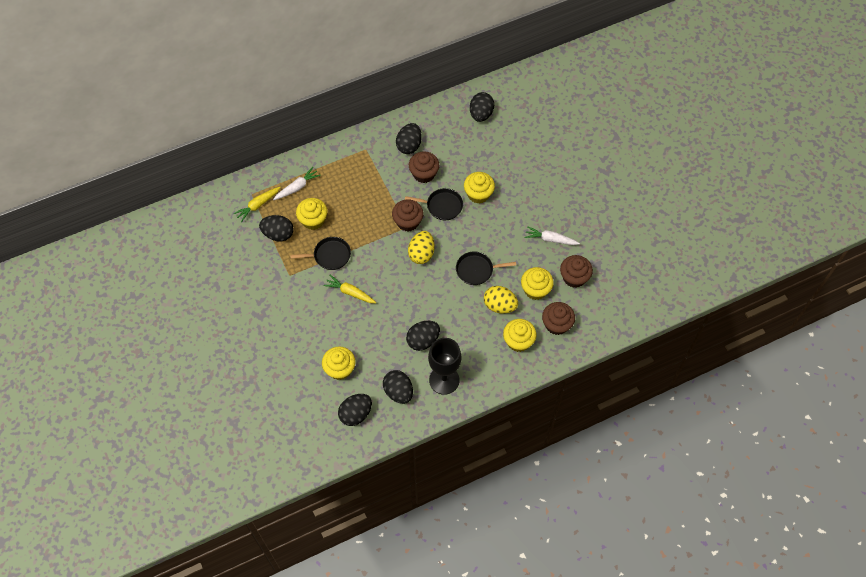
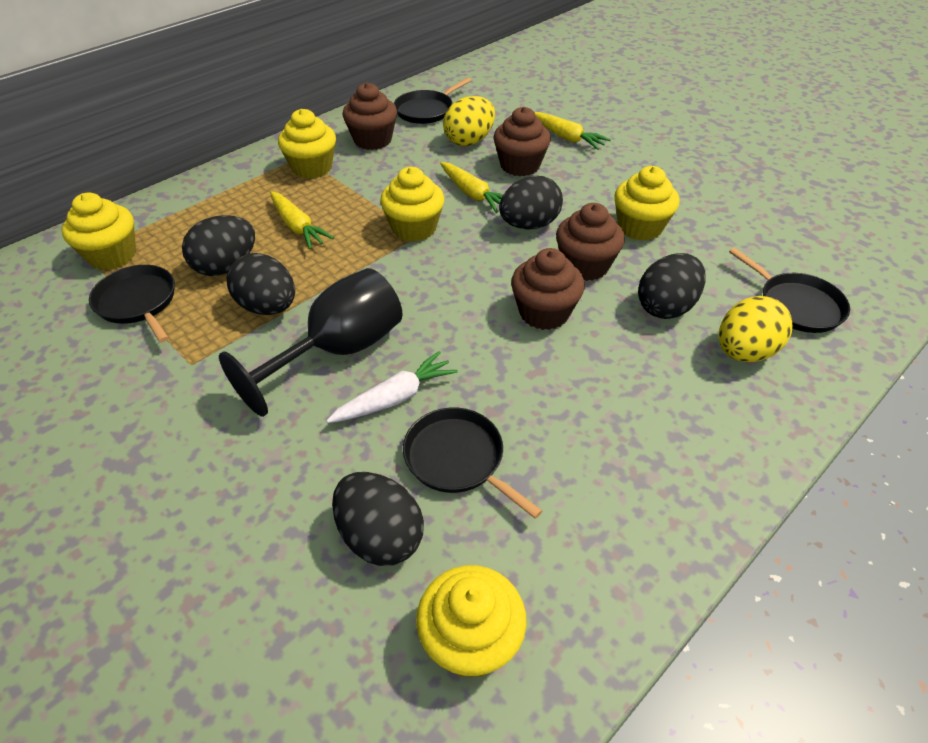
black egg: [259,215,294,241] [338,394,372,426] [383,370,413,404] [396,123,422,154] [406,321,440,351] [470,92,494,122] = 6 -> [182,215,255,276] [227,253,295,315] [332,472,424,566] [499,176,563,229] [638,253,706,319] = 5
black pan: [290,237,351,270] [405,188,463,220] [456,251,516,285] = 3 -> [89,265,175,342] [394,77,471,124] [403,407,542,519] [729,248,850,333] = 4
white carrot: [273,167,321,200] [525,226,580,245] = 2 -> [326,351,458,423] = 1
yellow carrot: [233,187,281,222] [323,275,376,303] = 2 -> [270,191,334,249] [440,162,503,213] [535,112,611,150] = 3

